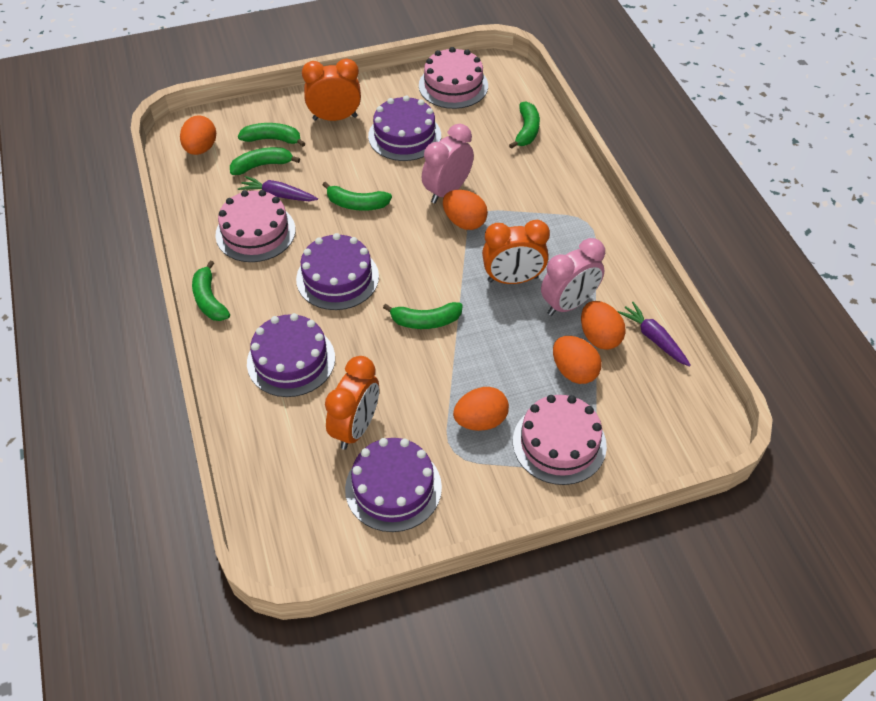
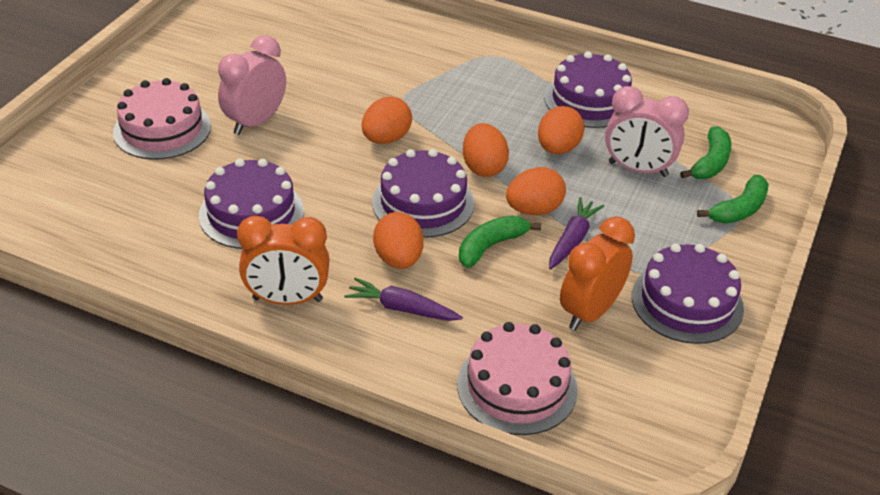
green banana: [192,260,230,321] [230,147,300,175] [238,123,306,147] [322,181,392,211] [383,302,463,329] [509,101,540,149] = 6 -> [459,216,541,268] [680,126,731,179] [697,175,769,224] = 3
orange clock: [302,59,361,121] [325,356,379,450] [482,220,550,284] = 3 -> [237,216,330,305] [560,217,635,330] = 2
pink cake: [215,190,296,262] [419,47,488,109] [513,395,607,485] = 3 -> [113,78,211,160] [457,322,578,435] = 2

